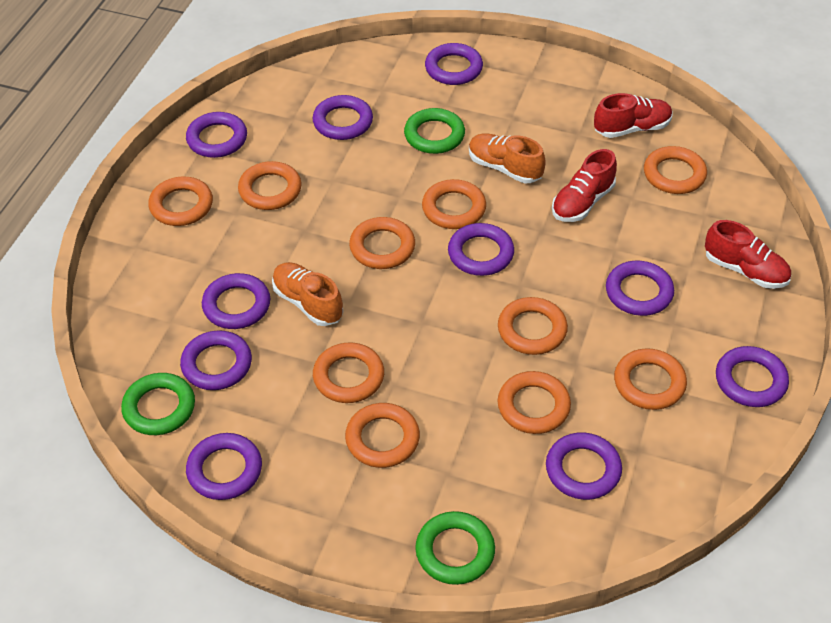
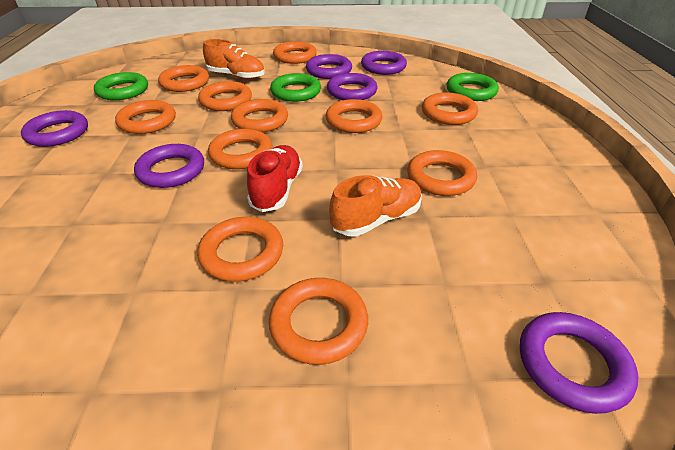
orange ring: [148,176,213,226] [238,161,301,210] [313,343,384,403] [345,403,420,468] [349,217,415,269] [422,179,486,229] [498,297,568,355] [498,371,571,434] [614,348,687,410] [644,146,707,194] = 10 -> [115,100,176,134] [158,65,209,92] [197,217,283,282] [198,81,252,111] [208,129,273,169] [231,99,288,132] [269,278,368,365] [273,41,317,64] [326,99,383,133] [407,150,477,196] [422,92,478,125] = 11
purple ring: [180,330,252,390] [186,112,247,158] [186,433,262,500] [202,273,270,329] [313,95,373,140] [425,43,483,85] [448,223,514,276] [546,432,622,500] [606,261,674,316] [716,346,789,407] = 10 -> [21,110,88,147] [134,144,204,188] [306,54,352,79] [327,73,378,100] [361,51,407,75] [520,312,638,414] = 6
red shoe: [552,149,617,222] [594,93,672,138] [705,220,791,289] = 3 -> [247,145,303,212] = 1

